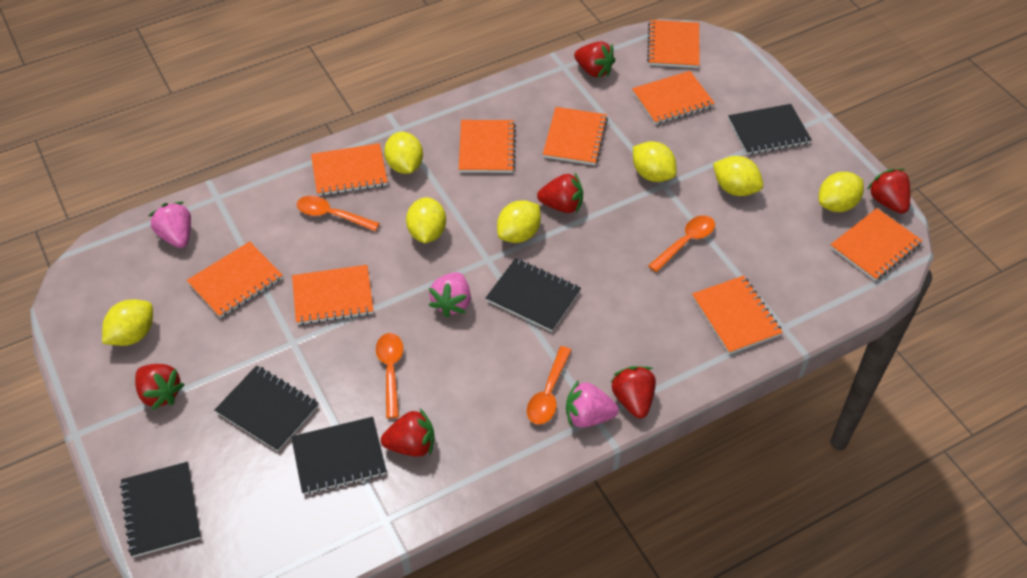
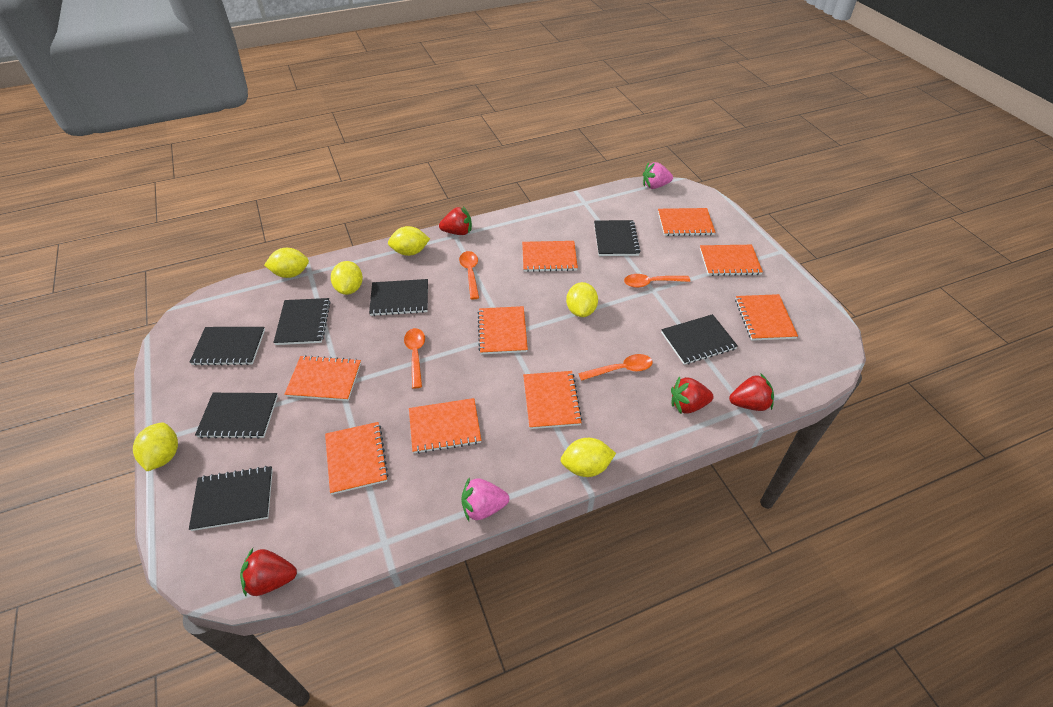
black notebook: [120,462,201,557] [215,365,319,452] [291,417,387,495] [486,258,581,332] [728,104,812,155] = 5 -> [189,466,273,531] [190,327,265,366] [195,393,278,439] [273,298,331,345] [369,279,428,316] [594,220,641,256] [661,314,738,365] = 7
pink strawberry: [149,202,191,248] [429,272,471,318] [566,380,619,428] = 3 -> [461,477,509,521] [643,162,673,189] = 2
red strawberry: [135,364,185,410] [381,408,434,457] [537,173,583,213] [574,41,615,78] [610,366,656,419] [867,169,910,214] = 6 -> [240,548,297,596] [439,206,472,235] [671,376,714,414] [729,373,774,411] = 4
yellow lemon: [102,299,153,346] [384,132,423,174] [406,197,446,243] [497,200,541,243] [633,141,677,182] [713,156,763,196] [819,172,864,212] = 7 -> [133,423,178,471] [264,248,309,278] [331,261,363,295] [388,226,430,256] [561,438,616,477] [566,282,598,317] = 6

